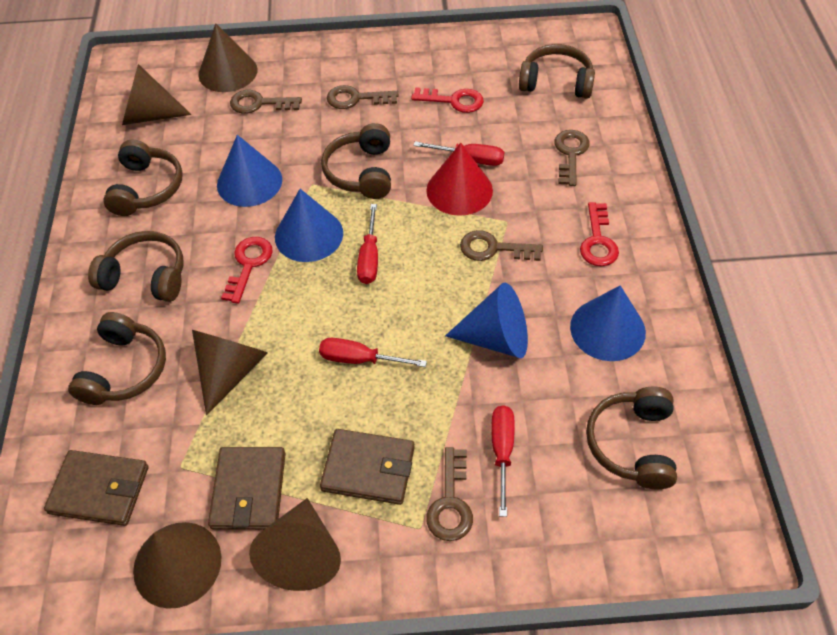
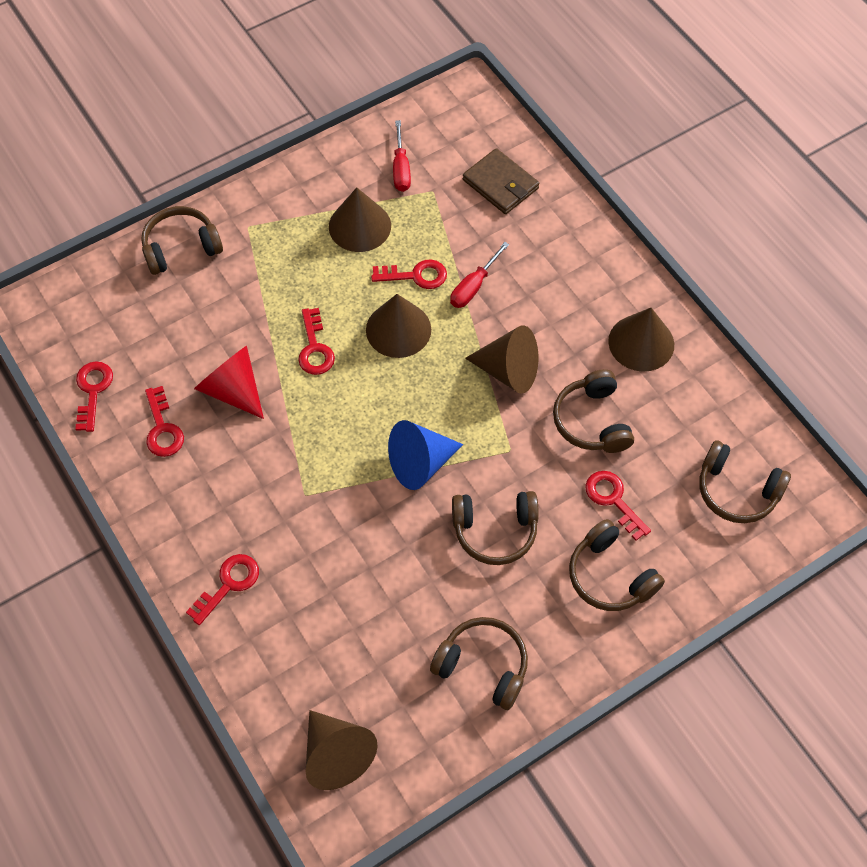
blue cone: [217,135,282,207] [275,189,343,262] [445,283,528,358] [570,285,646,361] = 4 -> [388,420,463,490] = 1
brown key: [230,90,302,114] [327,85,399,109] [426,447,473,541] [460,230,543,261] [555,130,590,186] = 5 -> none = 0
brown wallet: [44,450,149,526] [208,447,286,530] [320,429,415,505] = 3 -> [463,148,539,214] = 1
red key: [221,237,273,304] [411,87,484,113] [580,202,619,266] = 3 -> [75,361,113,432] [145,386,184,457] [186,554,259,625] [298,308,335,375] [371,259,447,289] [586,471,651,541] = 6
red screwdriver: [319,338,427,367] [357,204,378,284] [413,141,504,166] [491,405,515,517] = 4 -> [393,120,411,192] [450,242,509,308] = 2

